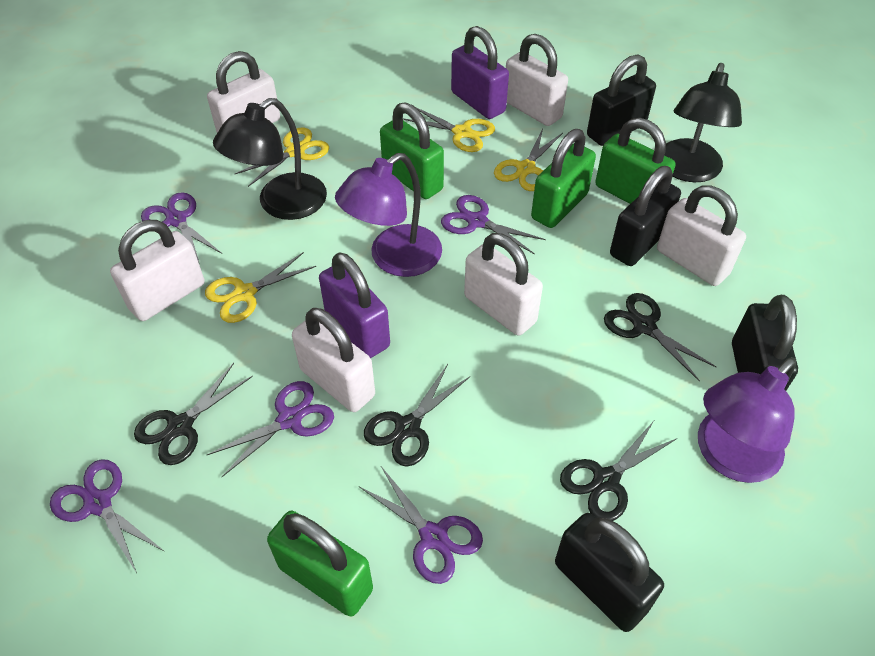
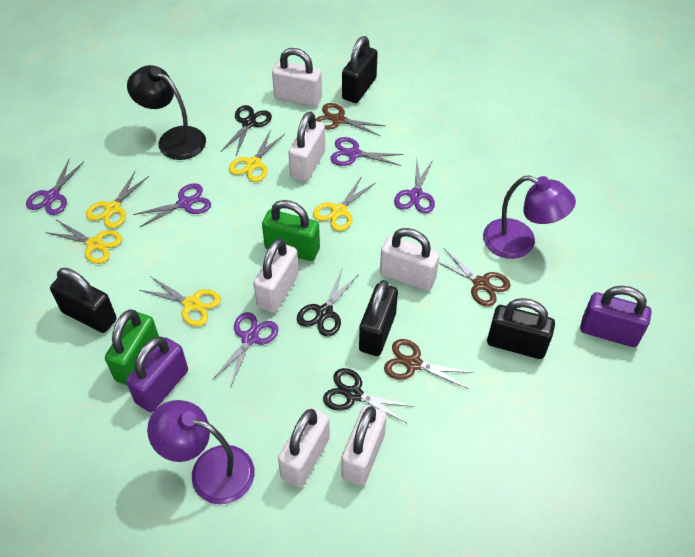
black lamp: [213,98,327,220] [665,63,742,182] = 2 -> [127,65,206,160] = 1
black scissors: [134,363,253,465] [364,364,470,467] [560,421,677,521] [604,293,716,382] = 4 -> [221,105,272,155] [297,270,359,337] [323,368,414,423] = 3
brown scissors: none = 0 -> [316,103,385,136] [384,339,473,389] [439,249,510,307] = 3
green padlock: [267,511,373,617] [380,102,444,199] [531,129,596,228] [595,118,675,204] = 4 -> [105,309,159,385] [262,200,320,261] = 2
yellow scissors: [205,252,316,323] [235,128,329,187] [403,108,495,152] [494,128,563,191] = 4 -> [45,220,123,264] [86,172,149,228] [139,276,221,326] [229,130,285,182] [313,176,375,231] = 5

